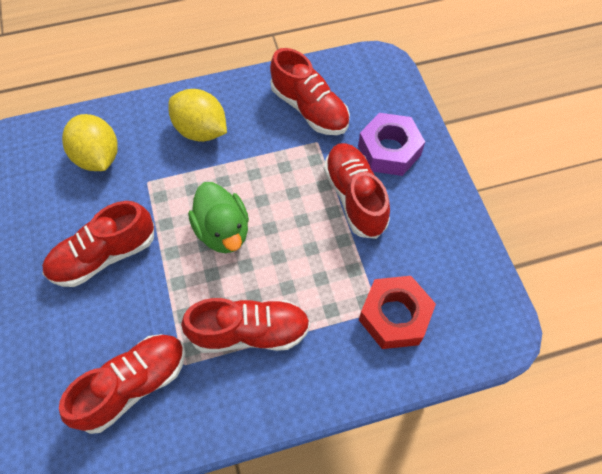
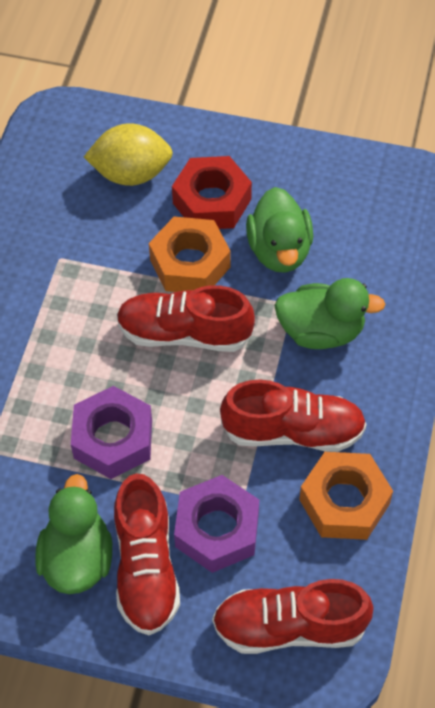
green duck: [188,182,249,253] = 1 -> [35,474,112,594] [246,187,313,273] [274,278,386,349] = 3
orange nut: none = 0 -> [149,217,230,292] [299,452,393,540] = 2
purple nut: [358,113,425,176] = 1 -> [71,386,152,479] [174,475,259,573] = 2
red shoe: [42,201,154,287] [59,334,185,434] [181,298,310,353] [270,48,350,135] [324,143,390,239] = 5 -> [114,474,180,635] [116,285,255,352] [212,579,374,654] [220,379,367,452] = 4
yellow lemon: [62,114,118,171] [168,89,227,142] = 2 -> [84,123,173,186] = 1

